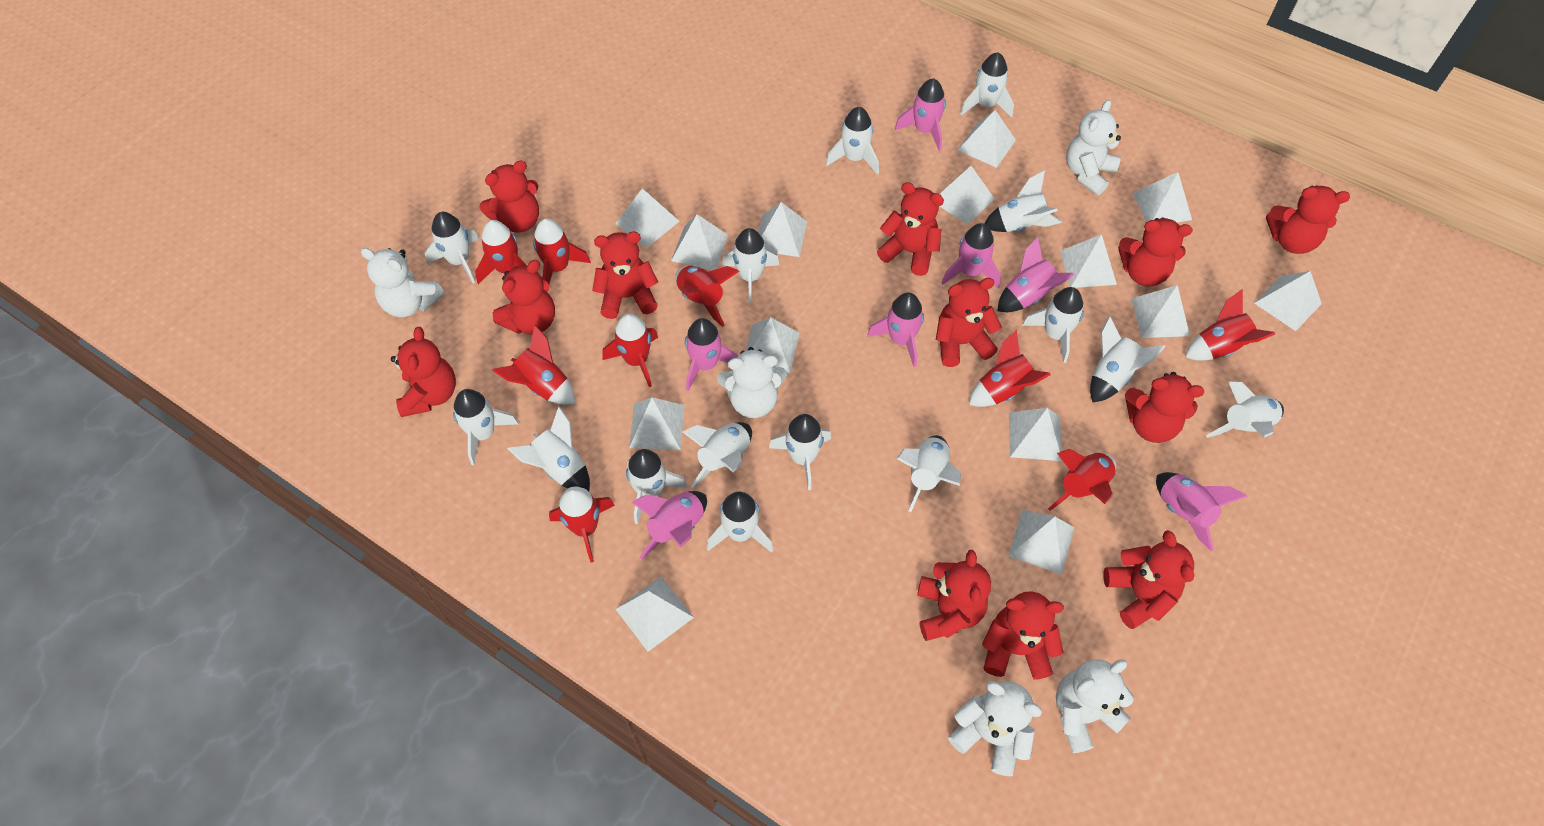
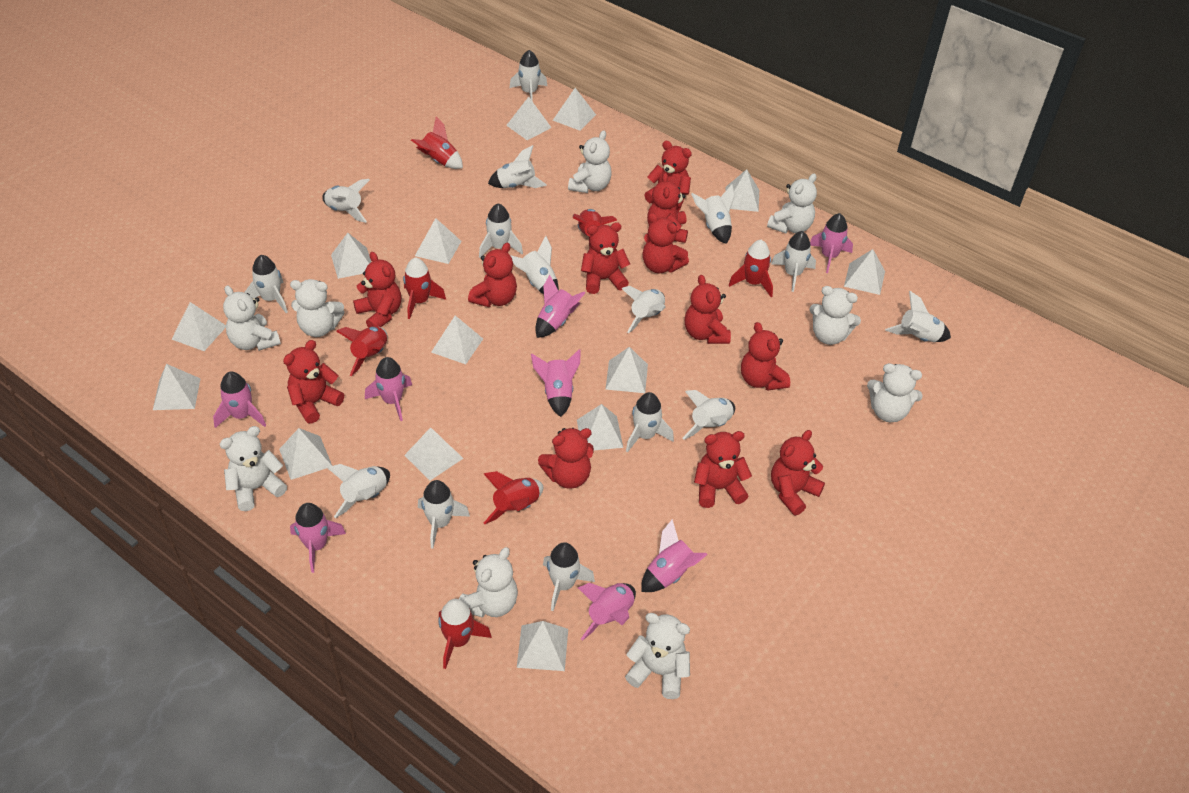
pink rocket: [632,491,707,559] [685,318,738,391] [867,293,924,367] [895,78,946,151] [942,223,1001,288] [998,237,1075,312] [1156,472,1248,551] = 7 -> [213,371,266,428] [290,503,346,573] [365,357,412,421] [531,349,581,417] [535,274,585,338] [578,583,636,641] [641,519,708,592] [810,213,853,273] = 8
red rocket: [475,220,527,284] [492,325,575,405] [533,218,591,284] [549,486,615,563] [603,314,658,387] [675,266,739,327] [969,330,1051,407] [1048,449,1116,511] [1185,289,1275,361] = 9 -> [336,326,387,376] [403,257,446,319] [411,116,463,169] [439,599,492,669] [484,471,543,524] [573,209,617,249] [729,240,773,297] = 7
white teddy bear: [361,248,445,317] [717,347,787,418] [948,681,1042,776] [1056,659,1134,753] [1066,100,1121,195] = 5 -> [220,426,287,511] [223,285,281,351] [290,279,344,337] [459,547,518,618] [568,130,611,193] [625,613,690,699] [767,173,817,233] [810,286,861,345] [867,363,923,422] = 9

